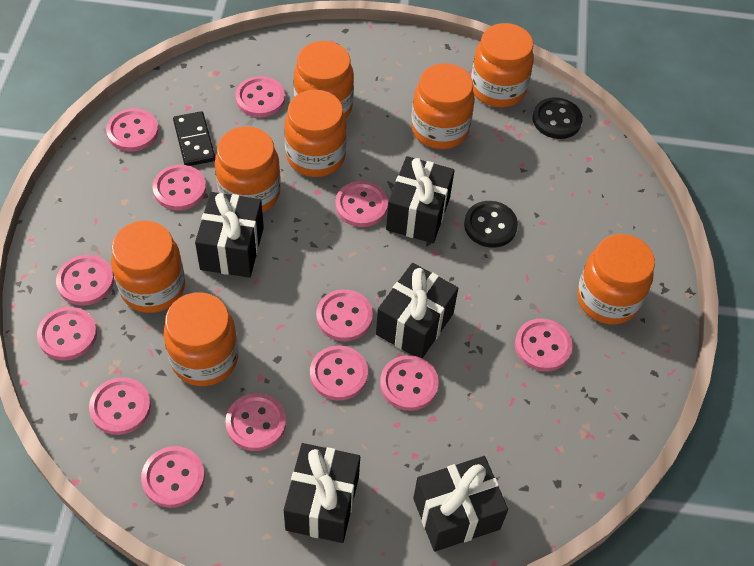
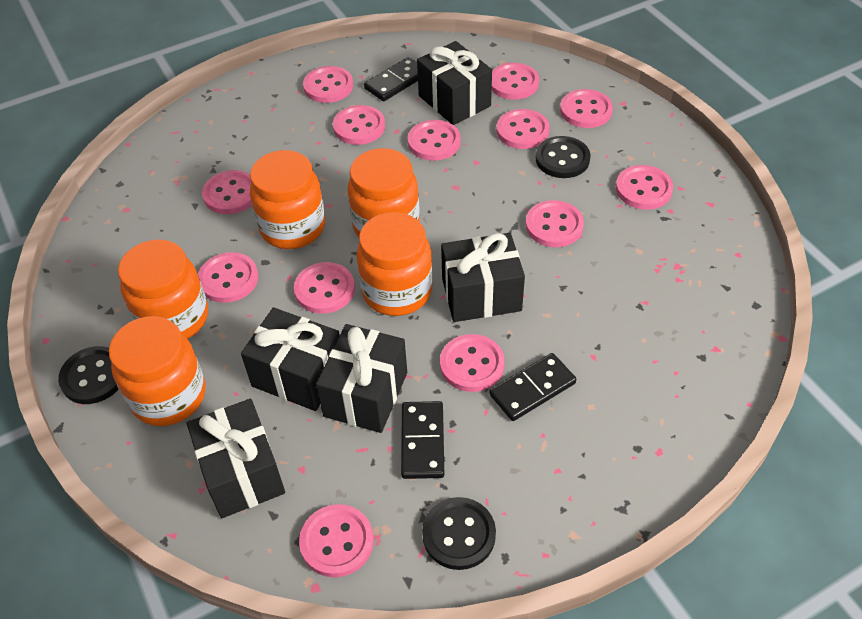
black button: [464,201,518,248] [533,97,583,139] = 2 -> [58,346,118,404] [422,497,496,570] [535,136,590,178] = 3
black domino: [173,111,215,166] = 1 -> [364,57,418,101] [401,401,444,479] [489,353,576,421] = 3
orange jar: [111,221,185,313] [163,292,238,386] [215,126,281,213] [284,90,347,177] [294,41,354,119] [411,63,475,149] [471,23,534,107] [577,234,655,325] = 8 -> [109,316,205,426] [118,239,208,339] [250,150,325,249] [348,148,420,237] [357,212,433,316] = 5

